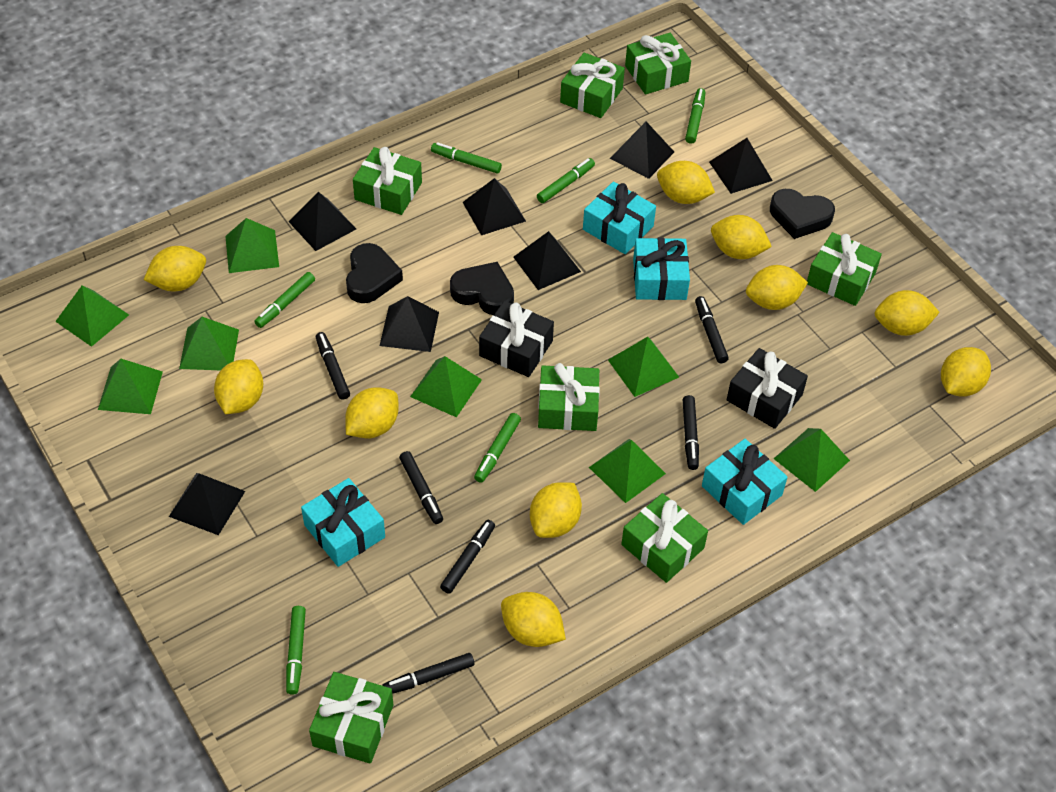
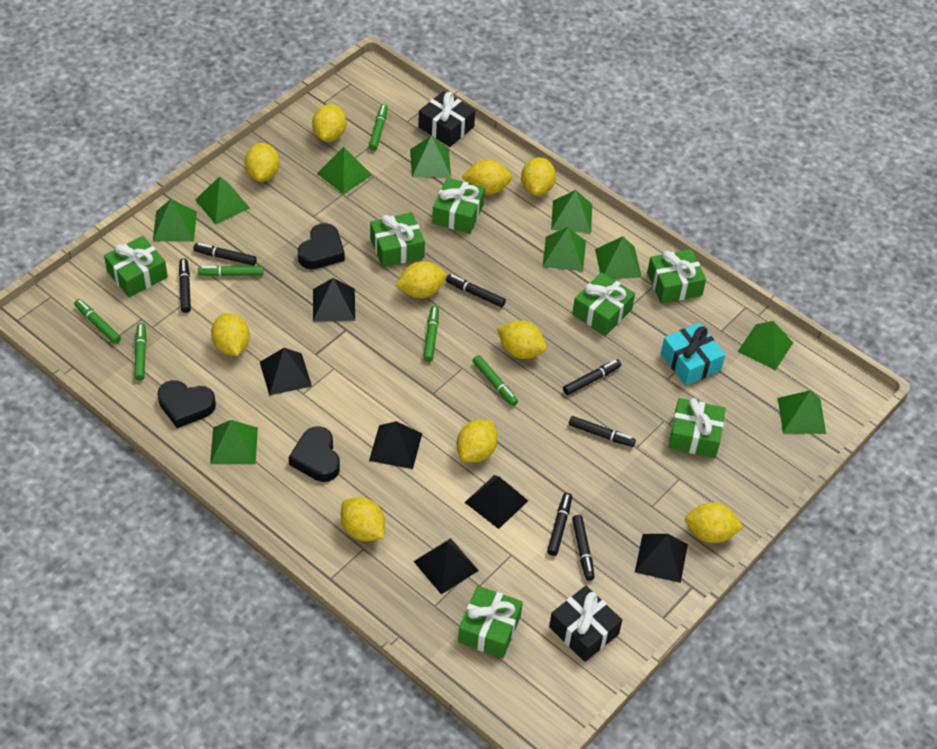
black marker: [316,332,350,400] [382,653,474,694] [399,451,443,524] [440,520,495,594] [682,395,699,470] [695,296,729,363] = 6 -> [179,258,191,313] [193,243,257,266] [446,274,506,307] [547,493,572,556] [563,359,621,395] [569,416,636,447] [572,515,595,581] = 7
black pyramid: [169,473,245,535] [289,192,356,251] [379,296,439,352] [463,178,526,235] [513,231,581,290] [610,122,674,179] [709,138,773,194] = 7 -> [260,348,312,395] [313,278,355,321] [369,421,422,469] [413,538,479,595] [464,475,528,529] [635,534,688,583] = 6
green pyramid: [55,285,129,347] [98,359,163,414] [179,317,239,370] [225,218,279,273] [410,356,482,417] [589,439,666,503] [608,337,679,397] [774,428,850,492] = 8 -> [153,199,197,242] [195,176,250,225] [210,420,258,464] [317,147,372,194] [410,135,451,177] [542,227,586,271] [551,190,592,233] [595,236,642,279] [738,321,793,370] [778,390,826,434] = 10
turquoise gift: [301,478,385,567] [583,181,656,254] [633,238,690,300] [702,439,788,525] = 4 -> [661,323,725,386] = 1

